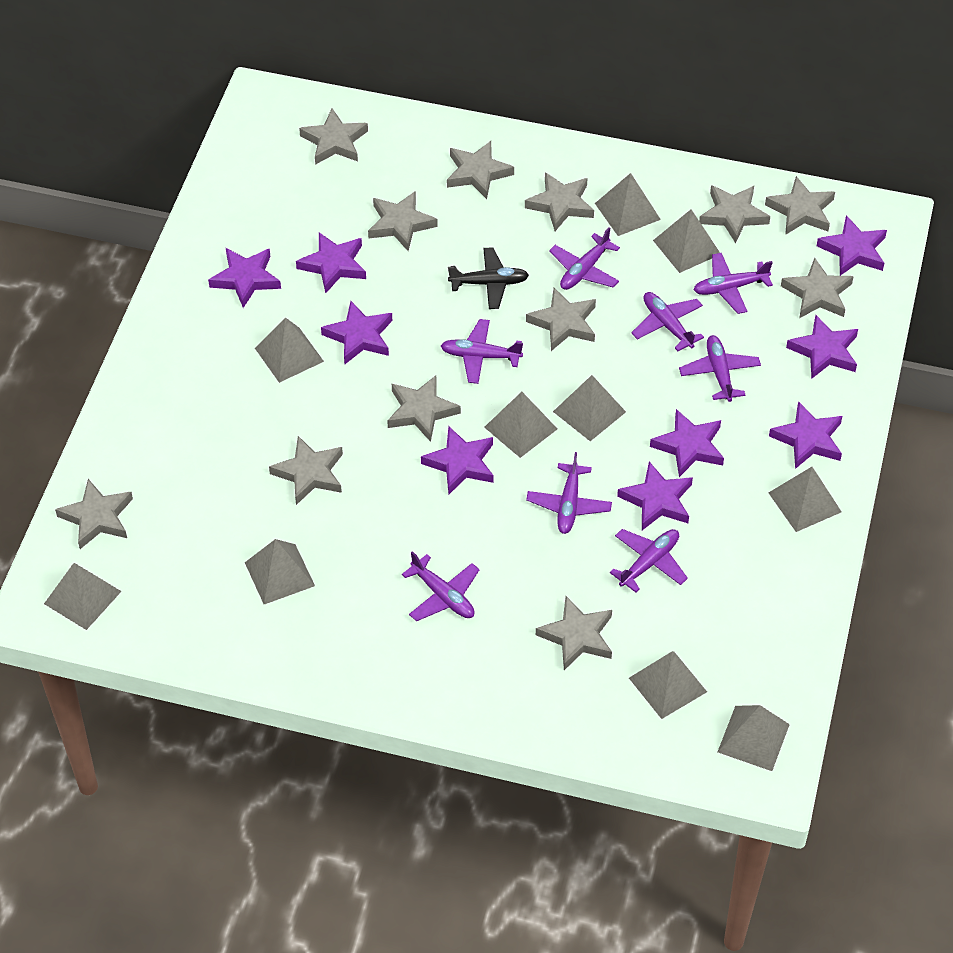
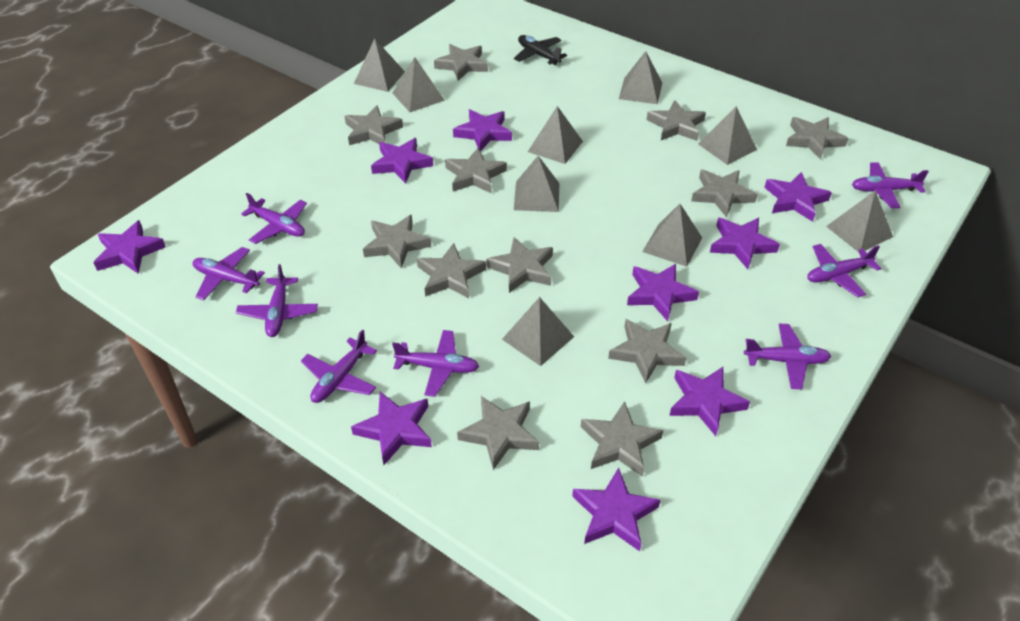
grey pyramid: [44,563,121,630] [245,539,315,604] [255,317,324,383] [484,392,557,458] [553,375,626,441] [595,173,661,236] [629,651,707,719] [653,209,720,273] [718,705,790,771] [769,467,842,532] = 10 -> [354,38,405,92] [393,57,445,112] [502,297,574,366] [514,156,560,212] [528,106,583,164] [619,51,662,104] [642,204,702,267] [698,106,757,165] [826,190,893,252] = 9

